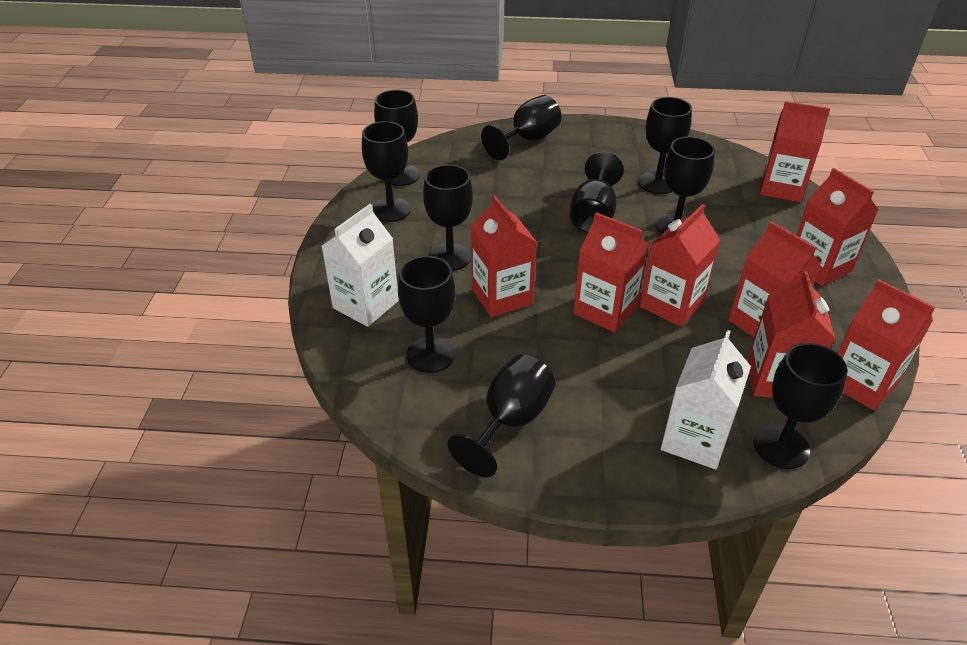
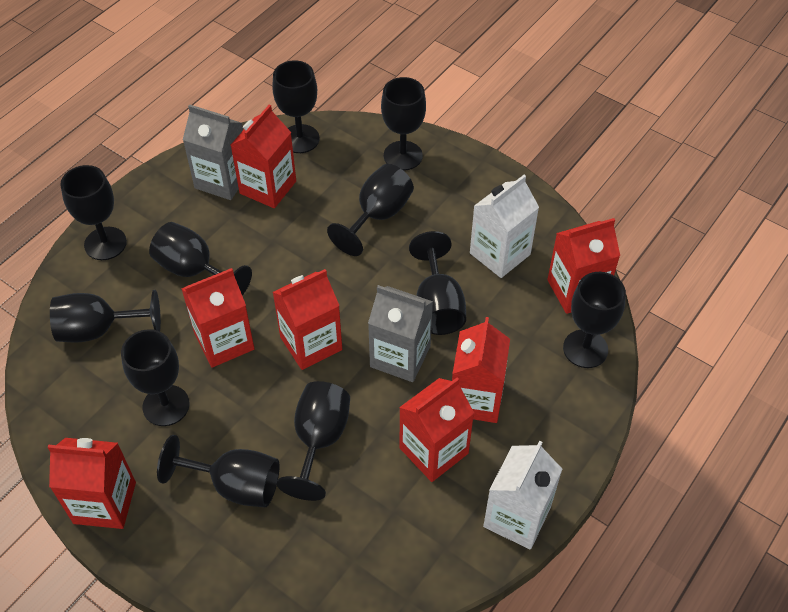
black goblet: [362,121,411,222] [374,90,420,186] [398,256,455,373] [423,164,473,271] [447,355,556,477] [481,95,562,160] [570,152,623,233] [639,97,692,194] [656,137,715,234] [754,343,848,469] = 10 -> [50,290,161,343] [60,165,127,260] [121,329,190,426] [149,222,252,296] [157,435,280,507] [272,60,320,153] [277,381,350,501] [327,164,414,256] [381,77,426,171] [409,231,466,335] [563,272,626,368] = 11
grey carton: none = 0 -> [183,104,243,200] [368,285,433,382] = 2
red carton: [471,195,537,317] [573,212,649,333] [640,204,720,327] [728,221,822,337] [748,271,835,398] [760,101,830,202] [796,168,879,286] [838,279,935,411] = 8 -> [47,438,136,529] [182,268,254,368] [231,105,296,208] [273,269,342,370] [399,378,474,482] [452,317,510,423] [547,218,620,314] = 7

